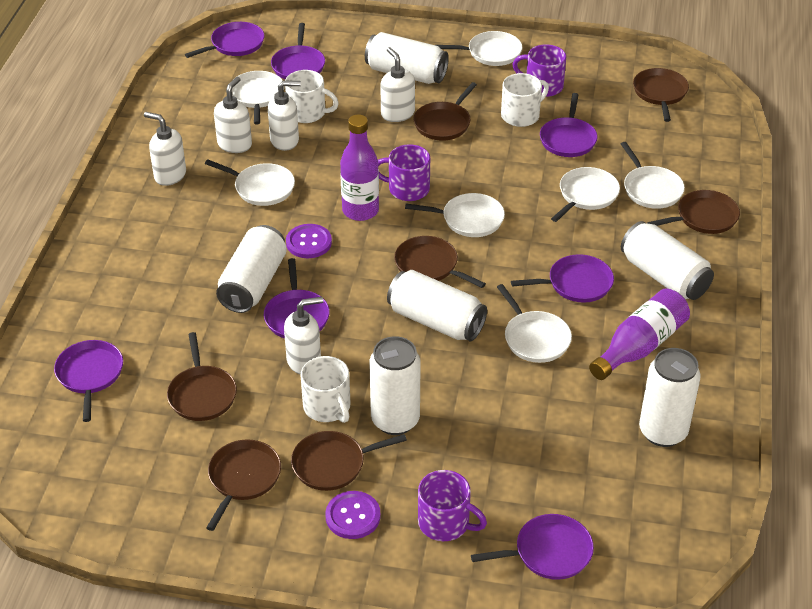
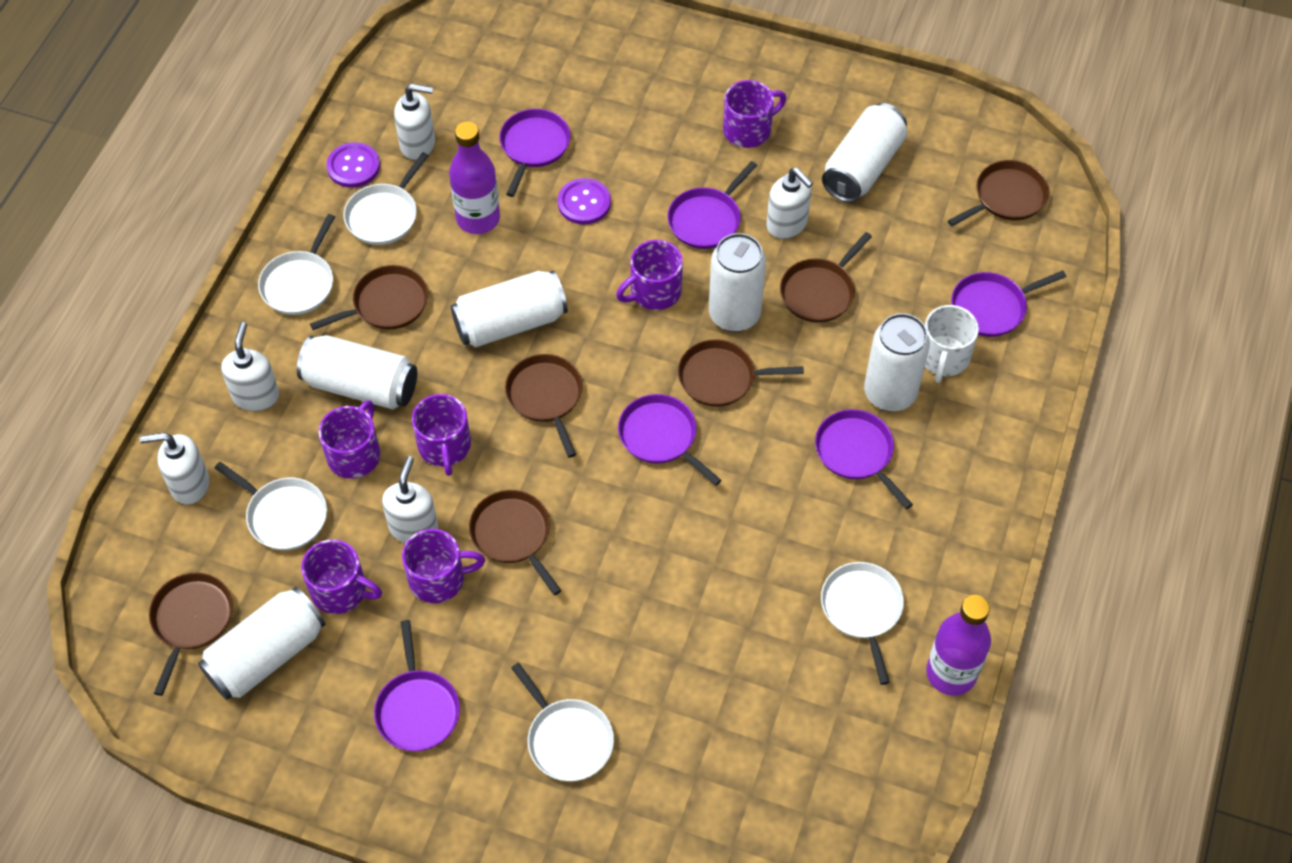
purple mug: [378,144,430,201] [418,470,487,541] [512,44,566,97] = 3 -> [301,539,382,614] [318,400,380,479] [402,529,485,603] [412,394,471,476] [616,240,683,310] [723,80,787,148] = 6
purple pan: [54,340,123,422] [185,22,264,58] [264,258,330,338] [271,23,325,79] [471,514,594,580] [511,254,614,303] [540,93,597,157] = 7 -> [374,620,460,751] [499,109,571,197] [618,394,722,486] [667,161,757,249] [815,409,913,509] [951,270,1066,337] = 6
white mug: [285,70,339,123] [301,356,350,423] [501,73,549,127] = 3 -> [925,305,979,383] = 1
white pan: [205,159,295,206] [232,71,285,124] [405,193,505,237] [436,31,523,66] [497,284,572,363] [551,167,620,222] [621,142,685,209] = 7 -> [215,462,327,550] [258,214,335,315] [344,152,428,245] [511,663,614,781] [821,562,904,685] = 5

